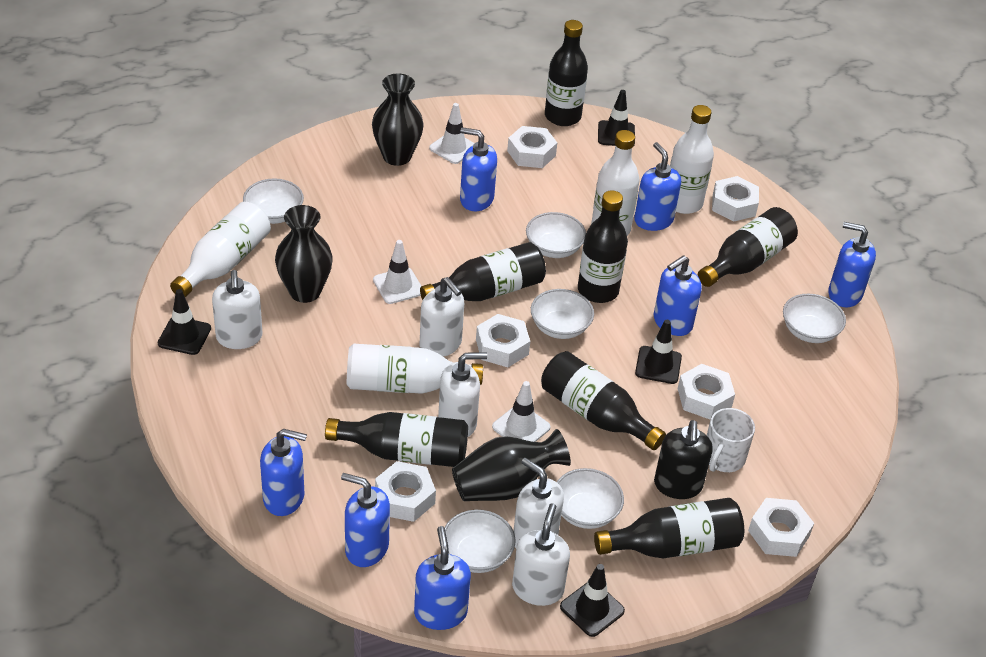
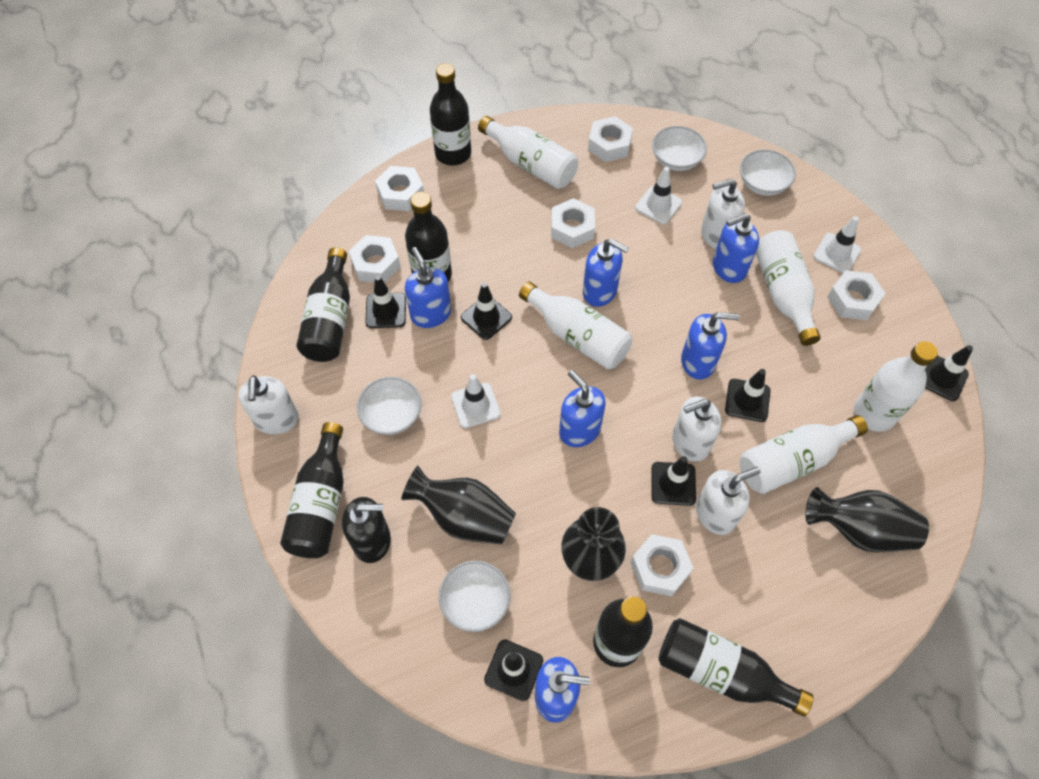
black bottle: [325,412,468,467] [420,242,546,301] [541,351,666,450] [545,20,588,126] [578,190,628,303] [594,498,744,558] [698,207,798,287] = 7 -> [280,422,344,558] [297,247,350,362] [405,192,452,282] [430,63,471,166] [593,596,653,667] [658,618,813,717] = 6
black traffic cone: [158,289,211,355] [560,564,625,637] [598,90,635,146] [635,320,682,384] = 4 -> [365,275,406,328] [461,283,512,340] [484,640,543,701] [651,456,696,506] [725,369,770,422] [925,345,973,401] = 6
blue soap dispenser: [260,429,307,516] [341,473,390,567] [414,526,471,630] [460,127,497,211] [634,142,681,231] [654,255,702,336] [828,222,876,307] = 7 -> [405,247,451,328] [535,657,590,723] [559,370,606,447] [583,238,629,307] [681,312,740,380] [713,213,759,283] = 6
white bottle: [170,202,271,297] [347,343,483,394] [591,130,640,236] [670,105,714,214] = 4 -> [478,116,578,189] [519,282,632,369] [740,415,868,494] [756,230,821,346] [854,341,938,432] = 5
white bowl: [243,179,304,224] [444,510,515,573] [526,212,586,258] [531,289,594,339] [557,468,624,529] [783,294,846,343] = 6 -> [357,377,422,435] [439,561,511,632] [652,126,707,171] [740,149,796,196] = 4
white mug: [707,408,755,472] = 1 -> none = 0
white soap dispenser: [212,270,263,349] [420,277,464,357] [438,352,487,437] [512,503,570,606] [513,458,564,548] = 5 -> [238,375,299,435] [672,396,721,462] [696,467,760,535] [701,179,745,249] = 4

